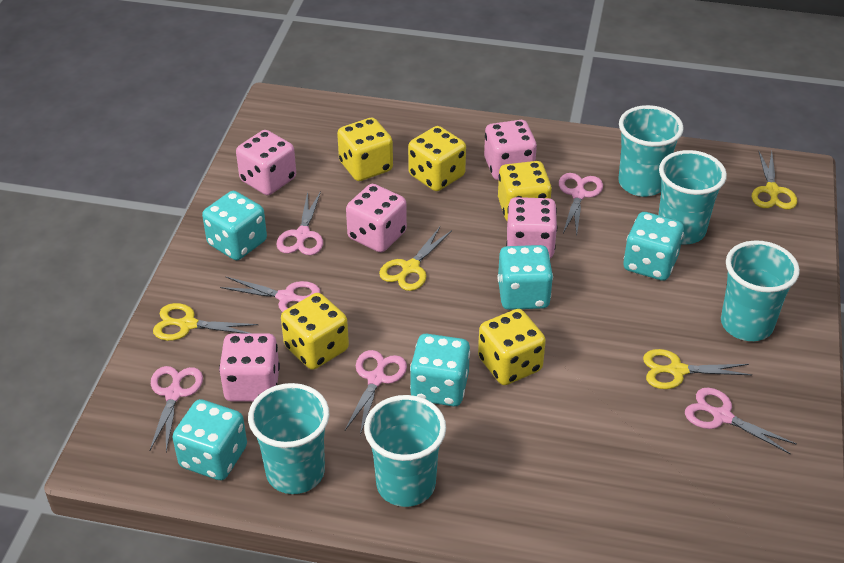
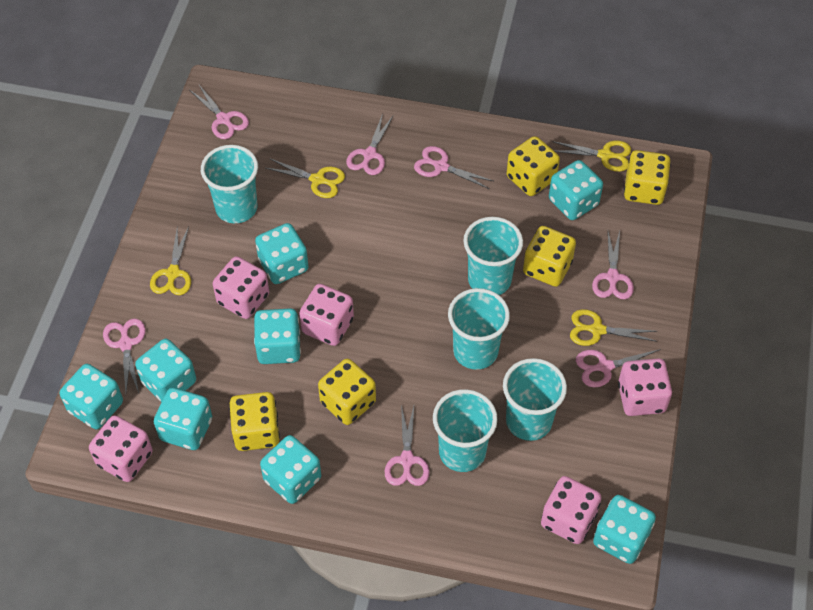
pink scissors: [150,366,203,452] [220,276,320,312] [276,191,323,255] [345,350,407,435] [559,173,603,236] [685,387,797,454] = 6 -> [103,318,145,393] [190,85,249,139] [346,114,394,175] [385,405,430,486] [414,146,493,189] [576,349,665,387] [592,231,634,299] = 7
turquoise dice: [172,399,247,480] [202,191,267,260] [410,334,470,406] [498,245,553,310] [623,212,684,281] = 5 -> [60,364,123,429] [135,339,196,402] [154,388,212,450] [254,308,301,364] [255,223,308,284] [260,435,321,504] [549,160,603,220] [593,495,656,564] = 8

